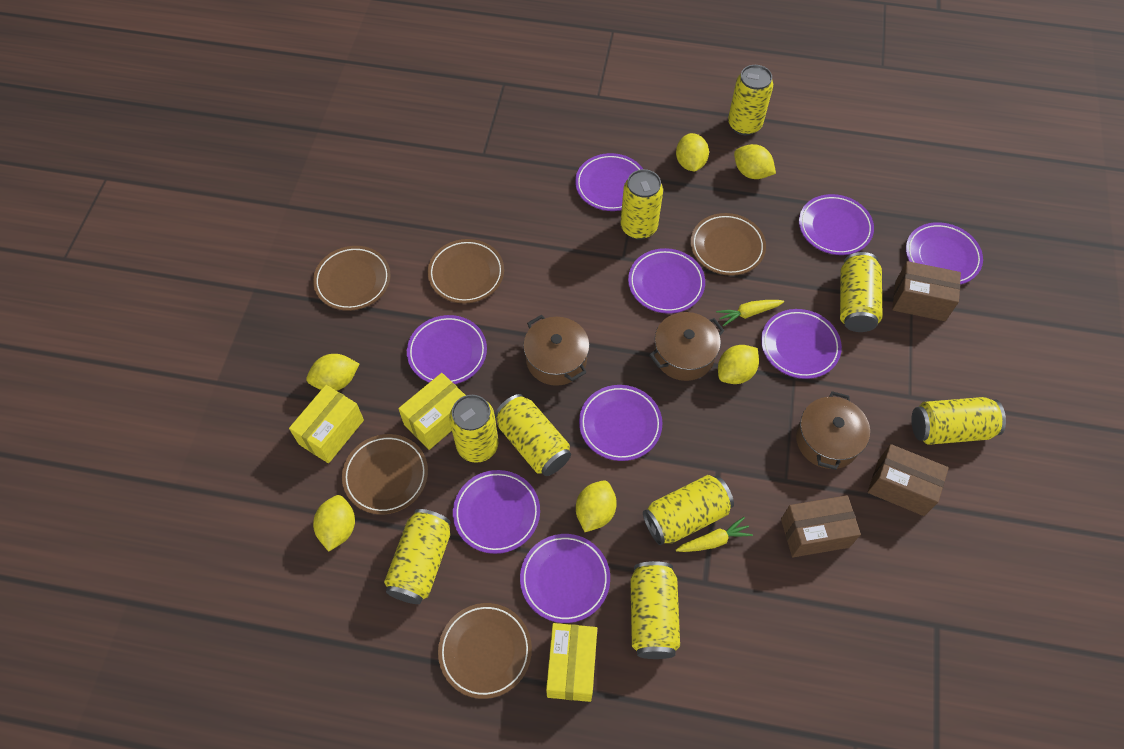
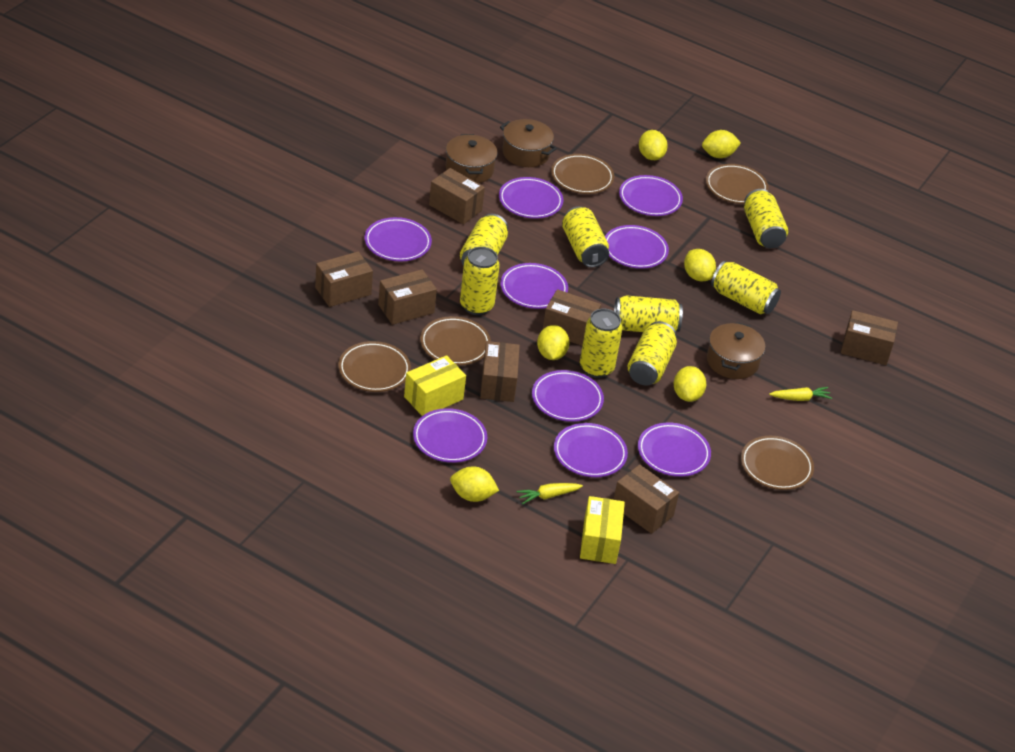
brown box: [781,495,861,557] [868,444,949,516] [892,261,961,321] = 3 -> [315,251,373,307] [378,269,437,325] [429,168,485,224] [480,341,520,402] [543,289,601,346] [613,464,679,534] [841,310,898,365] = 7
yellow box: [289,385,364,463] [398,373,466,450] [546,623,597,702] = 3 -> [404,355,466,416] [580,496,625,564] = 2
yellow can: [384,509,451,604] [449,395,498,463] [495,394,571,476] [621,169,663,240] [630,561,680,659] [643,475,734,545] [728,65,773,135] [840,252,882,332] [911,397,1006,445] = 9 -> [460,214,508,266] [460,247,500,315] [562,206,609,268] [580,309,623,378] [614,295,683,332] [628,321,677,386] [711,261,781,314] [744,189,788,248] = 8

